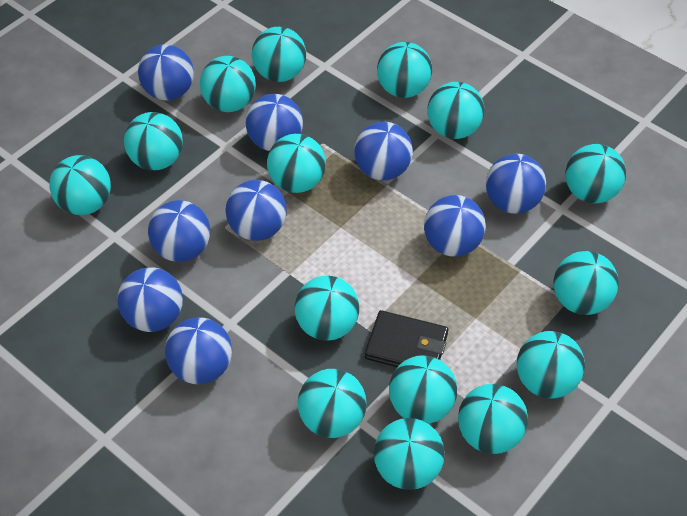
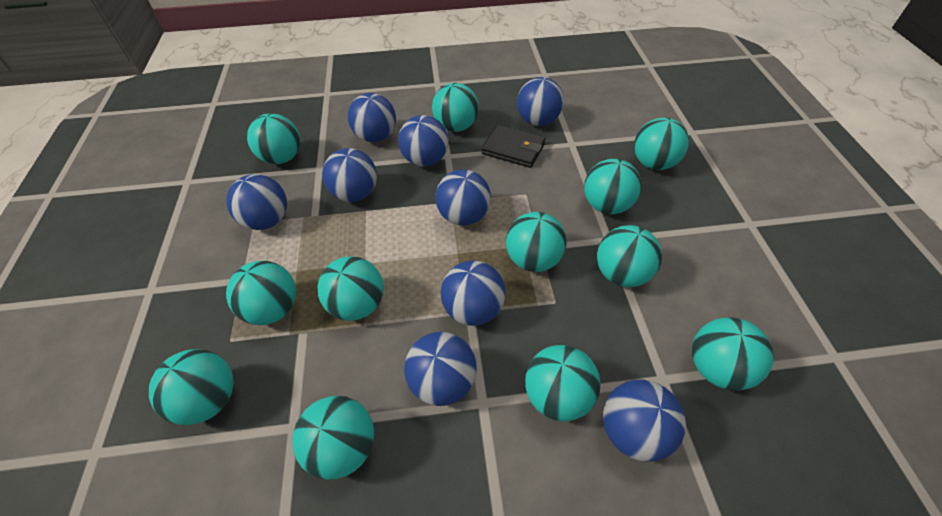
turquoise ball: [50,155,111,215] [124,112,183,170] [200,56,256,112] [252,27,306,82] [267,134,326,193] [295,276,359,341] [298,369,367,438] [374,418,445,490] [377,42,432,98] [389,355,457,424] [427,82,484,139] [458,384,528,454] [517,331,585,399] [553,251,619,315] [565,144,626,204] = 15 -> [149,349,234,425] [226,261,296,325] [247,113,300,164] [292,395,374,480] [318,256,384,321] [432,83,479,132] [506,212,567,272] [525,345,601,421] [584,159,641,214] [597,225,662,287] [634,118,689,170] [692,317,774,391] = 12

